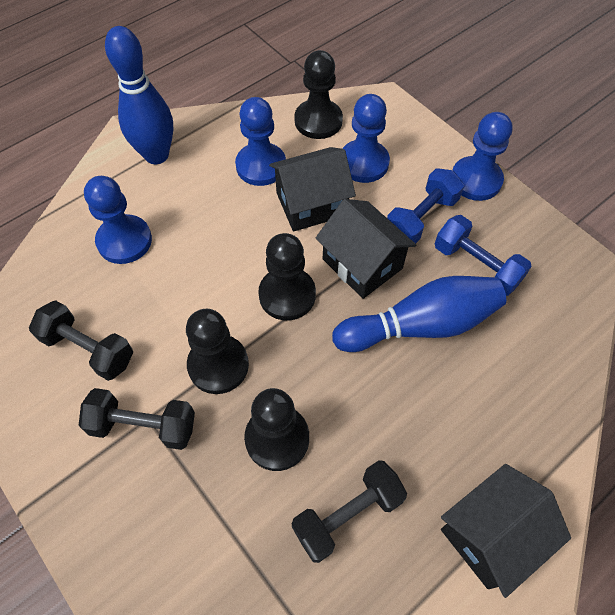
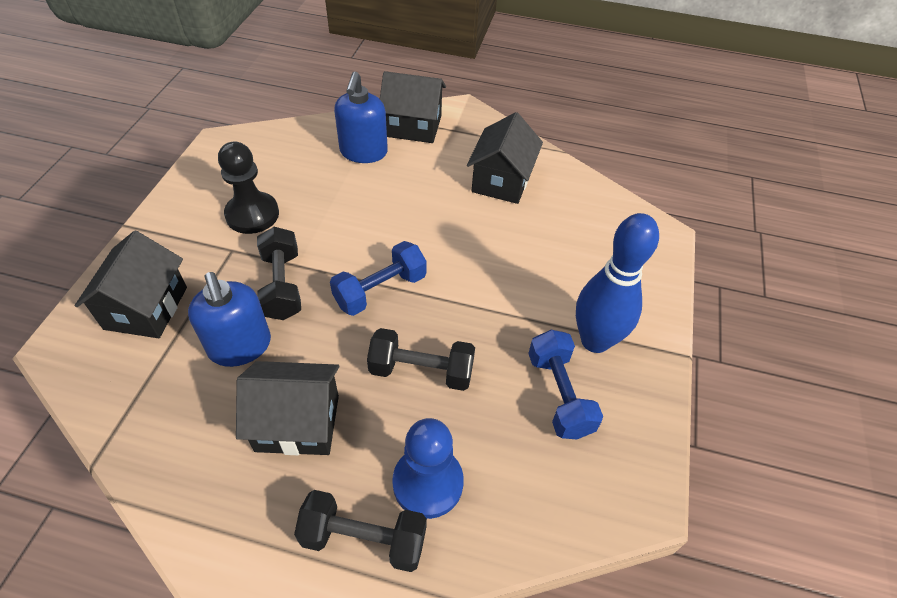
black house: [269,147,356,232] [316,199,416,299] [441,464,571,598] = 3 -> [75,231,187,338] [236,361,339,455] [380,71,446,143] [467,112,543,204] = 4
black pawn: [186,309,249,394] [244,388,309,471] [258,233,316,320] [295,50,343,139] = 4 -> [218,142,279,234] = 1
blue bowling pin: [105,26,173,164] [332,276,506,352] = 2 -> [576,213,659,353] = 1
blue pawn: [84,176,152,264] [235,97,286,186] [342,94,390,183] [453,112,513,201] = 4 -> [392,418,464,519] = 1
blue soap dispenser: none = 0 -> [188,272,271,367] [334,72,388,163] = 2

